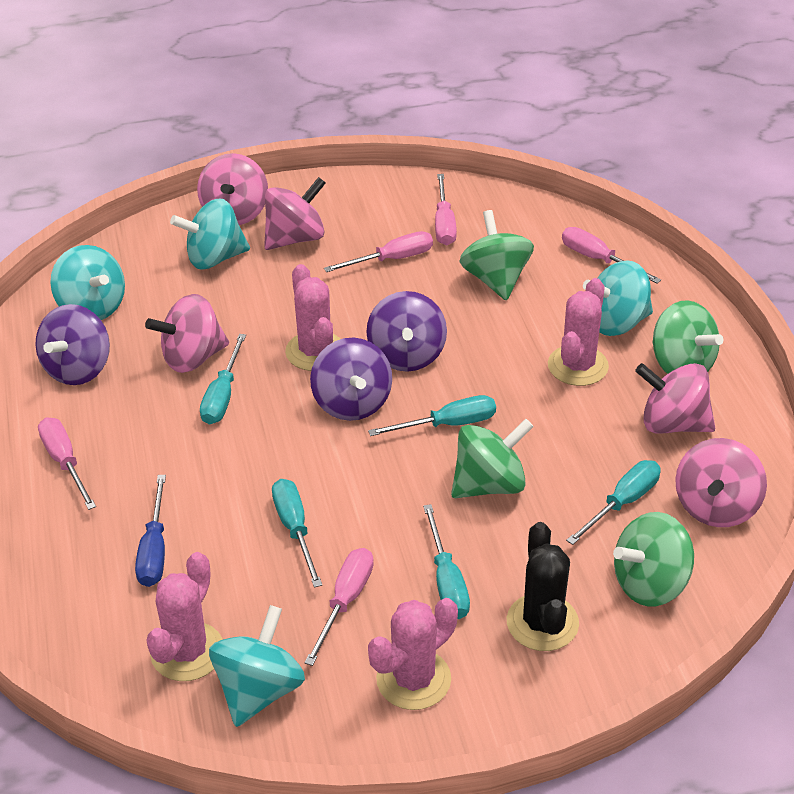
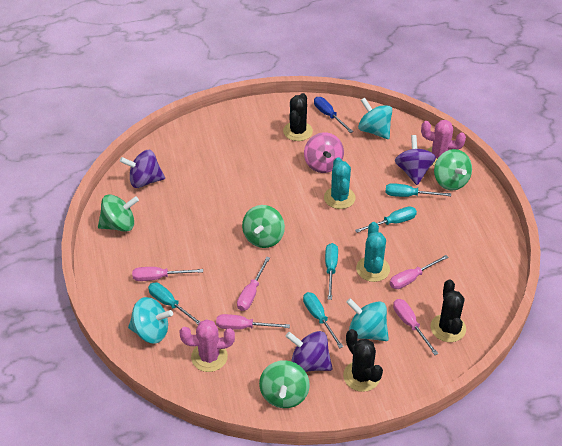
black cactus: [507,522,579,651] = 1 -> [283,93,313,141] [343,329,383,392] [430,279,466,342] = 3
pink cactus: [146,552,223,681] [285,264,341,371] [368,598,458,710] [548,278,609,386] = 4 -> [180,319,235,372] [421,120,466,166] = 2
pink spinning top: [145,294,229,373] [197,153,268,225] [264,177,326,250] [635,363,715,434] [675,438,767,527] = 5 -> [304,132,344,173] = 1
turquoise cactus: none = 0 -> [324,157,356,209] [356,222,390,282] = 2
turquoise spinning top: [50,245,125,320] [170,198,250,269] [209,605,305,727] [583,260,653,336] = 4 -> [128,297,173,344] [346,298,389,341] [358,97,392,139] = 3

